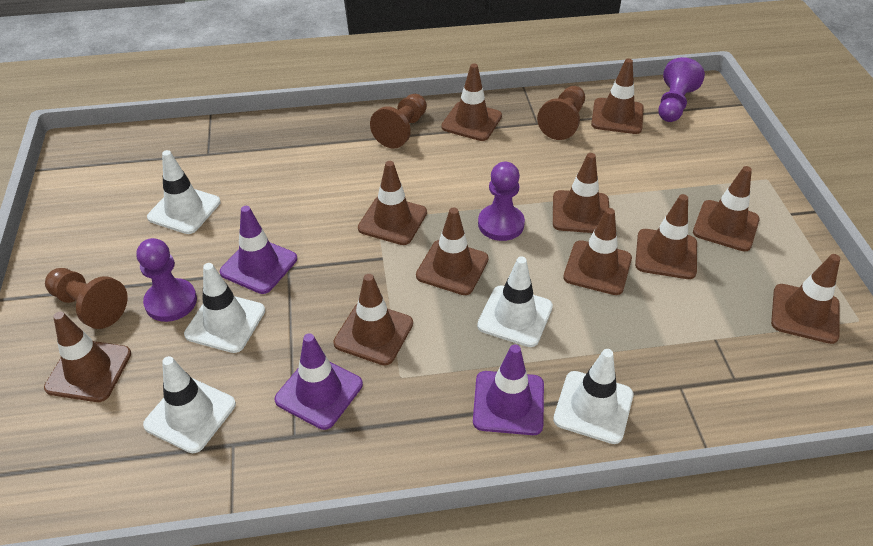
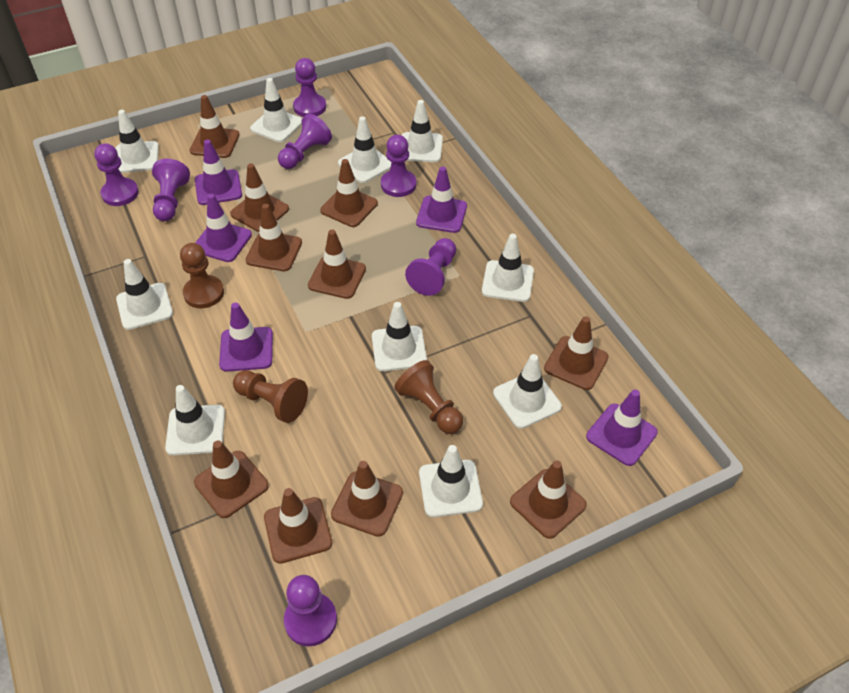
brown traffic cone: [44,312,131,402] [333,274,413,366] [358,161,427,245] [416,208,489,295] [441,64,502,141] [553,153,609,233] [563,208,632,295] [591,58,644,134] [635,194,697,279] [693,166,760,252] [771,254,840,344] = 11 -> [190,95,240,158] [194,440,269,518] [230,163,289,232] [245,204,302,271] [264,488,332,564] [308,230,366,299] [320,159,378,227] [331,461,403,537] [510,460,587,539] [544,316,609,390] = 10
purple pawn: [136,238,197,322] [478,162,525,241] [658,57,705,122] = 3 -> [94,143,139,206] [152,159,190,221] [278,114,332,169] [284,575,337,646] [293,58,326,117] [381,135,416,197] [405,238,456,296] = 7
purple traffic cone: [220,206,297,294] [274,333,363,430] [473,344,544,435] = 3 -> [195,140,242,205] [195,194,252,262] [219,302,273,372] [416,166,467,233] [586,389,658,466] = 5
white traffic cone: [143,356,236,453] [147,150,221,234] [184,263,265,353] [477,256,553,347] [553,349,633,444] = 5 -> [115,110,159,173] [116,259,173,330] [165,385,225,455] [250,78,302,142] [338,116,391,183] [372,302,427,371] [402,100,443,162] [419,445,483,517] [482,234,534,302] [493,354,562,429] = 10

